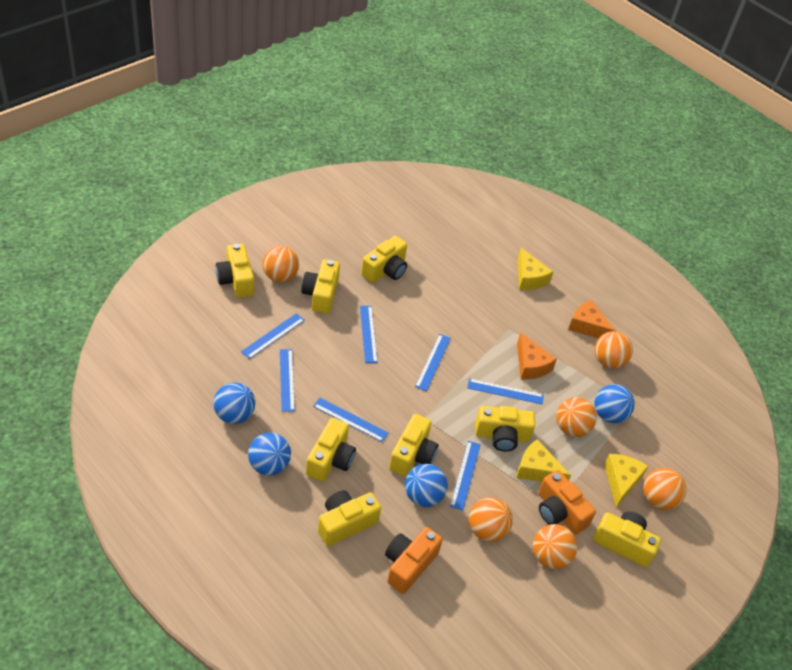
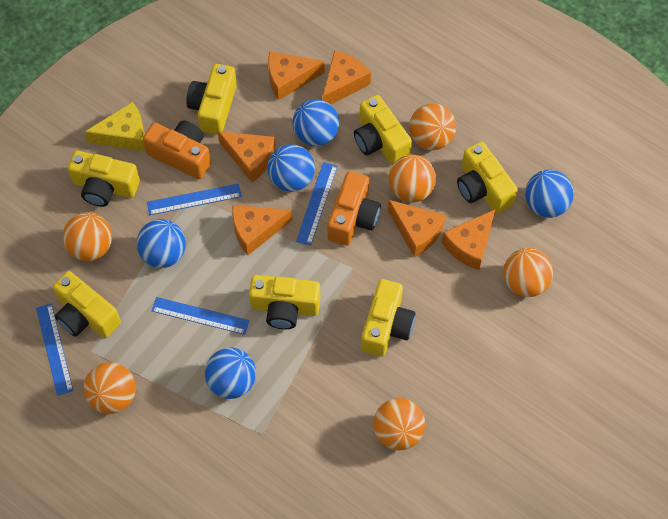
blue ball: [213,383,255,424] [248,433,291,476] [405,464,448,507] [594,384,635,423] = 4 -> [137,219,186,268] [205,348,256,399] [267,144,315,192] [292,99,339,146] [525,170,574,218] = 5
blue ruler: [241,313,305,359] [280,349,295,412] [313,398,388,442] [360,306,378,363] [415,334,451,391] [450,441,481,511] [467,378,544,405] = 7 -> [36,303,73,396] [147,183,242,215] [151,297,249,335] [296,162,338,246] = 4
orange cheese: [517,332,557,380] [568,300,616,339] = 2 -> [218,131,276,182] [232,205,292,255] [268,52,325,100] [322,51,371,105] [388,200,446,257] [442,209,496,270] = 6
yellow camera: [216,244,254,298] [301,259,340,314] [306,418,356,482] [318,490,381,546] [361,236,407,283] [389,414,438,477] [475,406,535,452] [593,512,661,567] = 8 -> [53,271,121,338] [68,151,140,207] [186,64,237,135] [249,275,320,329] [354,95,412,165] [361,279,415,357] [457,142,518,213] = 7
yellow cheese: [516,439,571,482] [518,248,553,290] [604,454,649,507] = 3 -> [85,102,145,151] = 1

